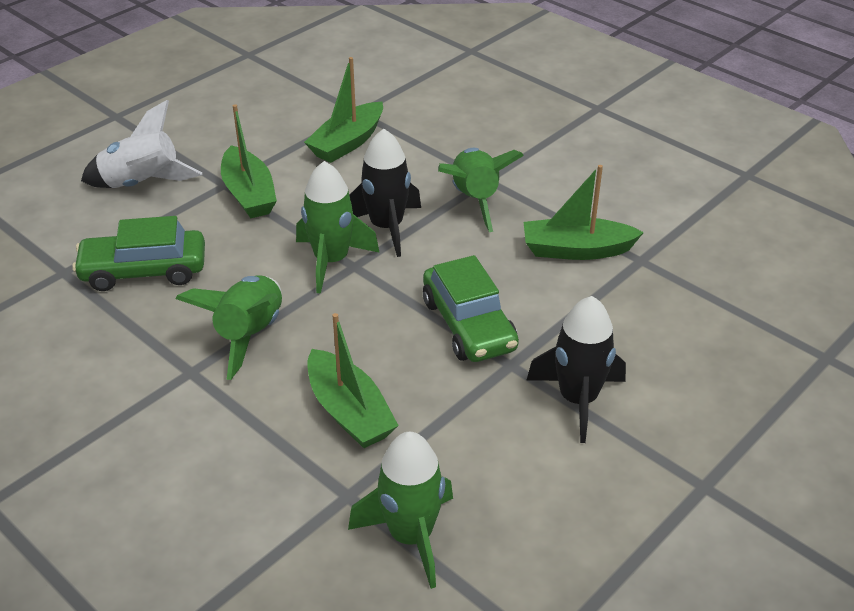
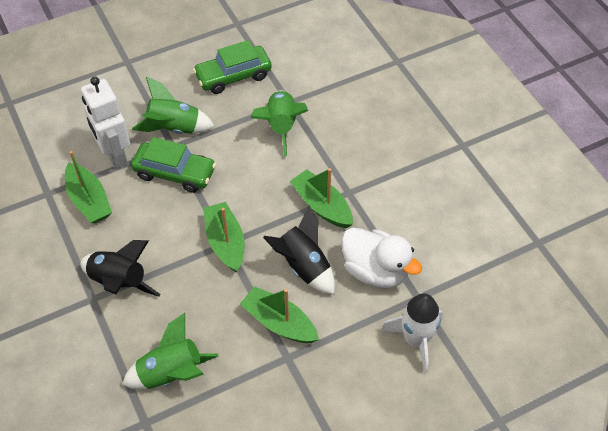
green rocket: [176,275,282,380] [296,161,380,294] [348,432,453,589] [438,148,524,232] = 4 -> [122,313,218,389] [132,77,215,134] [251,90,308,157] = 3
white duck: none = 0 -> [341,228,422,288] = 1
white robot: none = 0 -> [81,77,130,169] = 1

